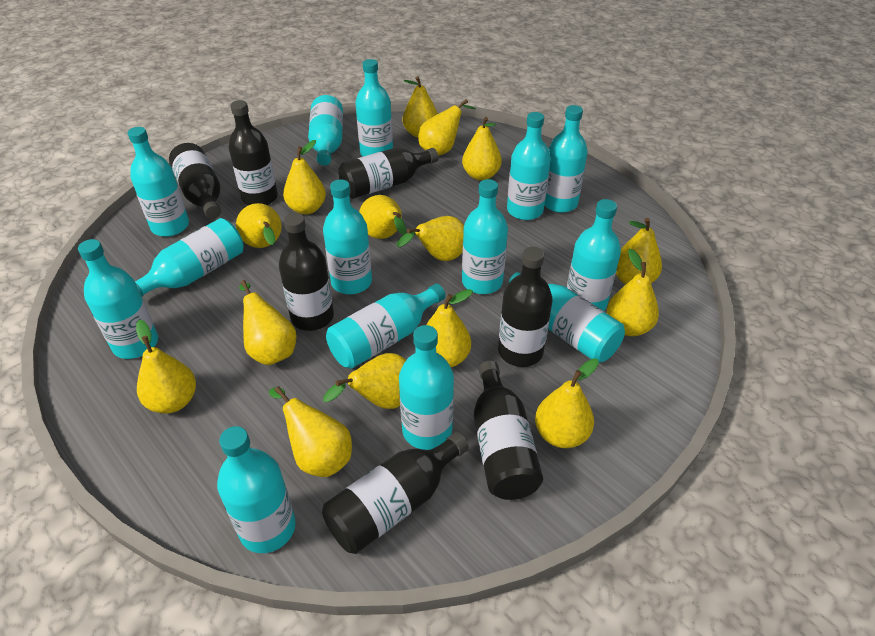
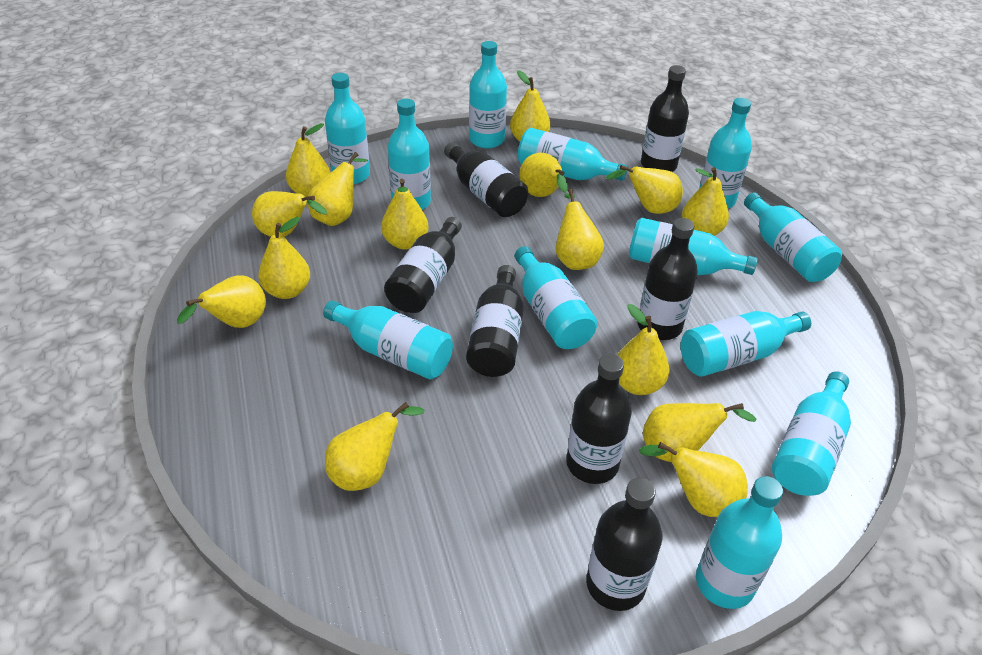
turquoise bottle: [78,239,158,359] [128,127,189,237] [135,218,244,297] [217,426,296,553] [308,95,343,166] [323,179,372,294] [326,284,446,369] [355,59,393,157] [399,325,454,450] [462,179,508,294] [507,112,551,220] [508,272,625,363] [544,105,588,213] [567,199,621,311] = 14 -> [323,300,453,379] [325,73,370,184] [388,99,431,210] [469,41,507,149] [515,246,598,349] [518,128,628,181] [629,218,758,275] [680,311,811,377] [696,476,783,609] [699,98,752,208] [744,193,842,282] [772,371,851,496] = 12

